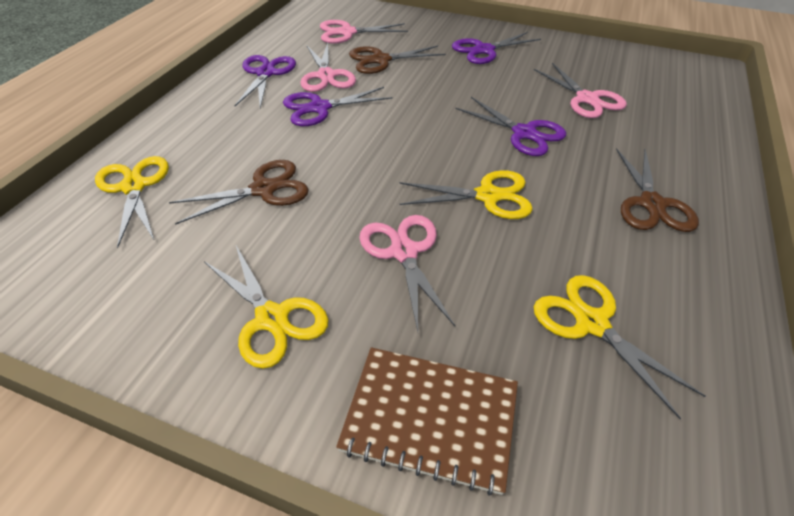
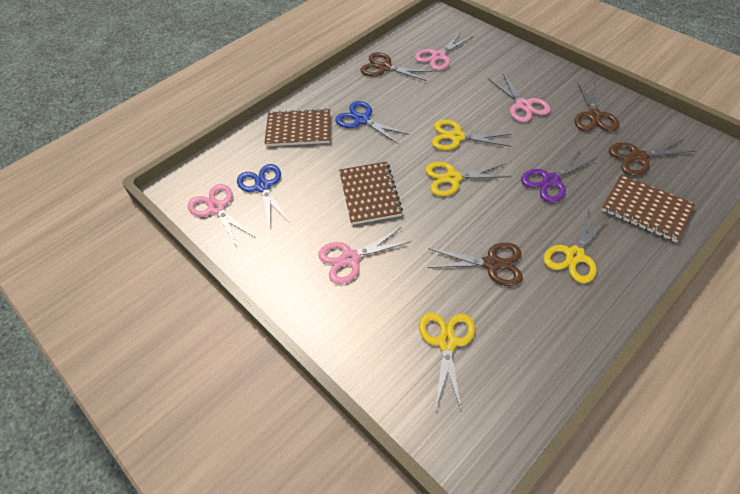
blue scissors: none = 0 -> [237,164,290,227] [335,101,409,144] = 2
brown notebook: [336,347,518,496] = 1 -> [264,108,330,146] [339,161,403,225] [602,174,695,242] = 3
brown scissors: [169,160,309,225] [349,46,446,74] [616,148,699,232] = 3 -> [361,52,432,81] [427,242,523,286] [575,82,619,132] [609,139,695,176] = 4
purple scissors: [234,55,296,108] [283,87,393,126] [452,32,541,64] [455,97,566,156] = 4 -> [521,149,597,203] = 1

